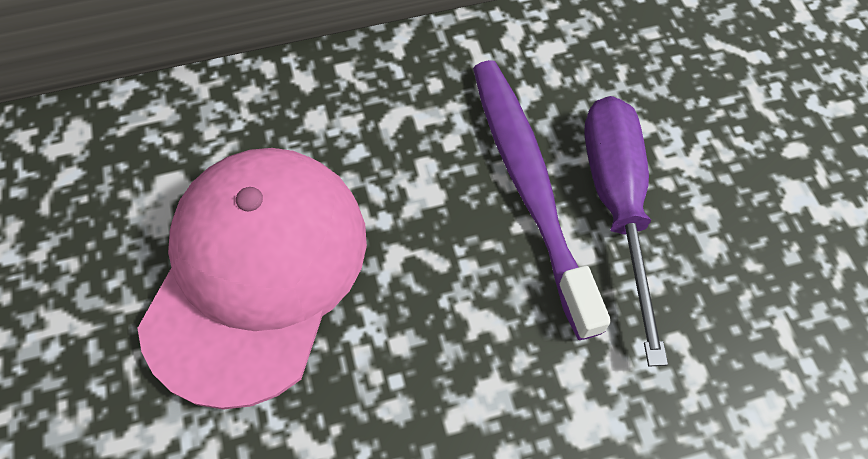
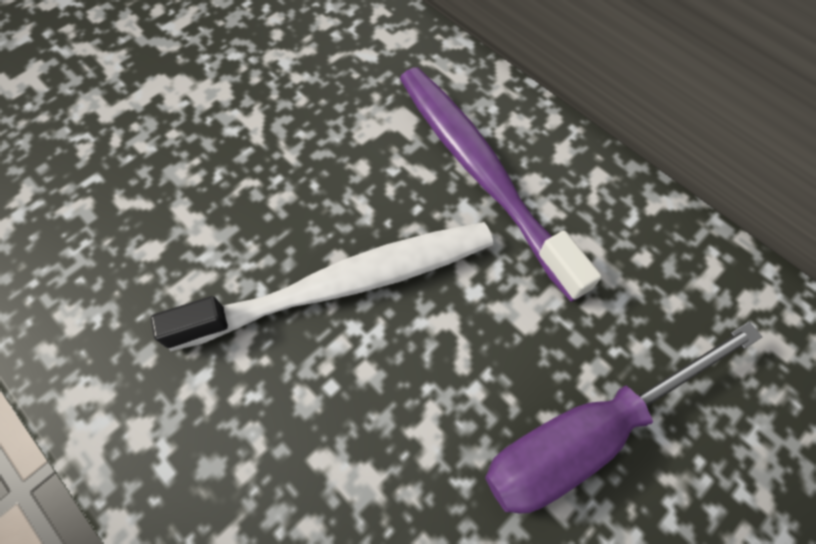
pink cap: [137,148,367,410] = 1 -> none = 0
white toothbrush: none = 0 -> [151,222,493,351] = 1

